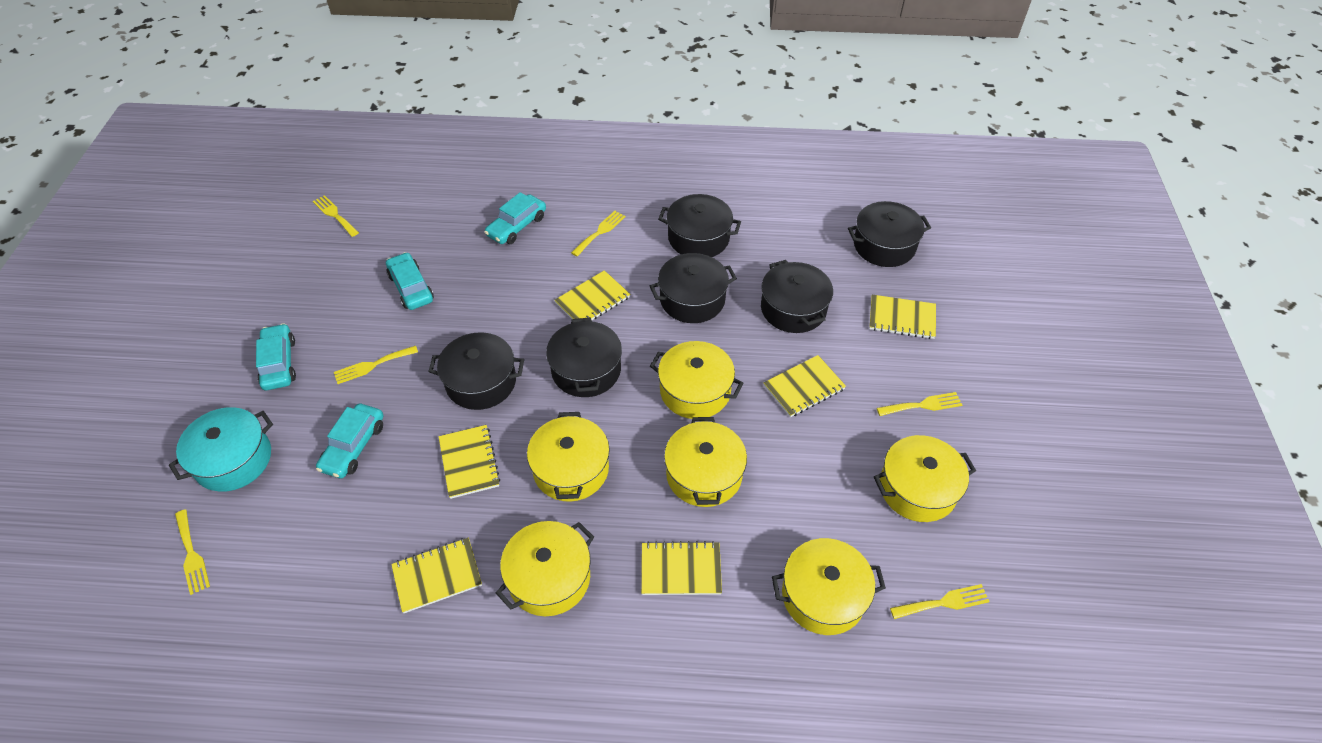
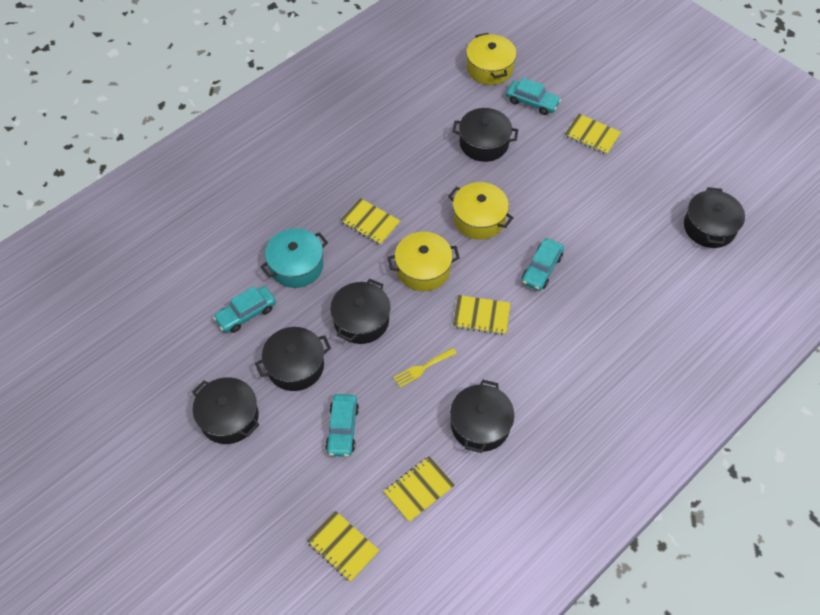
yellow fork: [175,509,210,595] [313,195,359,237] [334,346,418,384] [571,211,626,256] [877,392,962,416] [890,584,990,619] = 6 -> [393,348,457,388] = 1
yellow notebook: [391,538,482,613] [439,425,500,499] [555,270,630,320] [641,541,722,595] [764,355,846,417] [869,295,936,339] = 6 -> [306,511,380,582] [340,198,400,245] [384,456,455,522] [453,295,511,335] [565,114,621,155] = 5
yellow pot: [496,521,594,616] [527,412,610,502] [650,341,743,419] [664,417,747,507] [772,538,886,635] [874,435,976,522] = 6 -> [387,232,460,291] [448,182,514,240] [466,33,517,85] = 3

